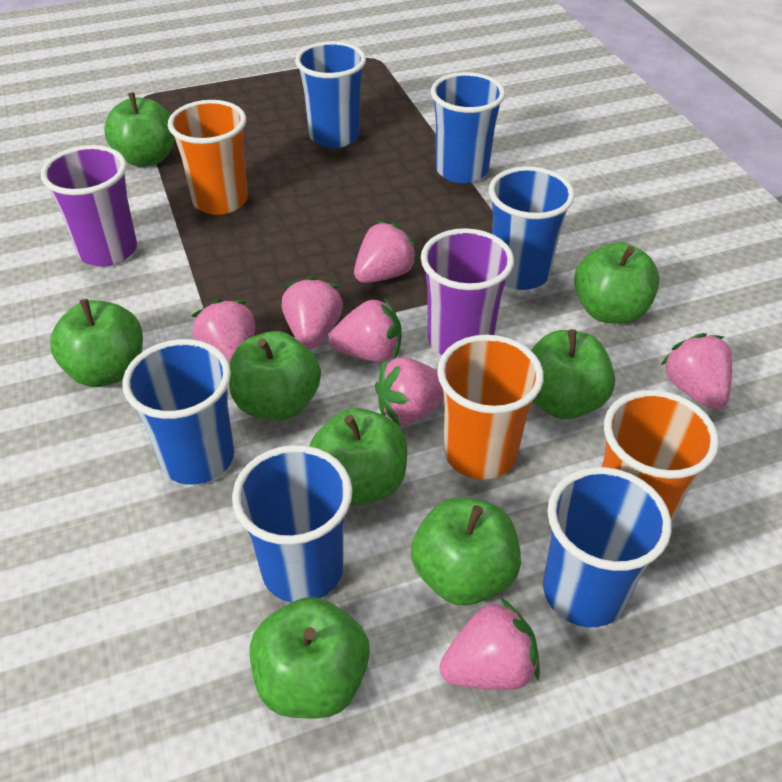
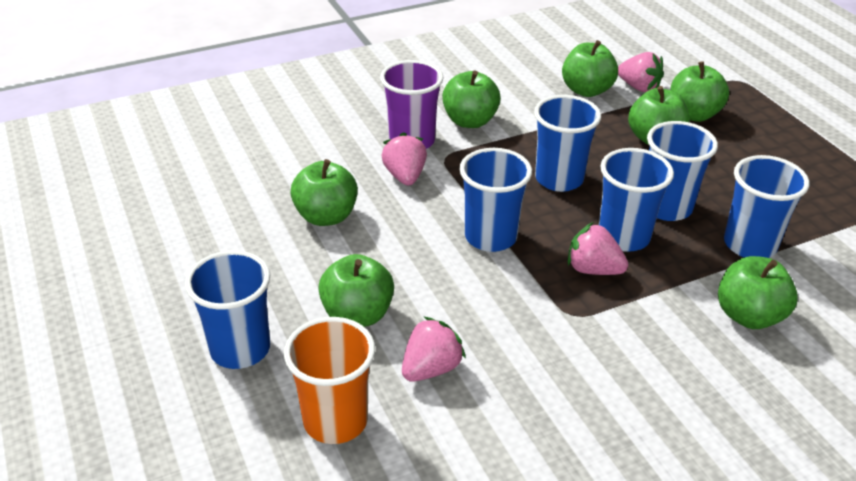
green apple: [50,299,143,387] [104,92,174,167] [229,331,321,421] [250,597,370,718] [309,408,407,505] [411,497,521,606] [531,329,615,419] [574,242,660,324] = 8 -> [290,159,358,226] [318,254,394,327] [442,71,501,128] [562,40,618,97] [628,86,689,145] [670,61,729,122] [718,256,798,329] = 7
orange cup: [168,100,248,215] [437,335,544,480] [602,390,719,524] = 3 -> [284,317,375,444] = 1
pink strawberry: [191,299,255,364] [282,276,343,349] [328,298,402,362] [354,221,418,283] [375,357,444,425] [439,598,540,690] [661,333,732,409] = 7 -> [381,132,427,186] [402,317,466,382] [568,222,628,275] [618,52,664,92] = 4
purple cup: [41,145,137,266] [421,228,514,355] = 2 -> [380,60,443,149] = 1

